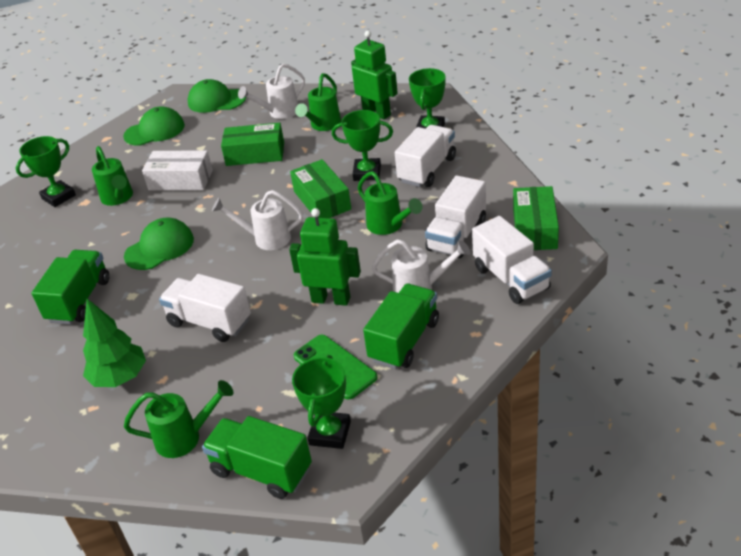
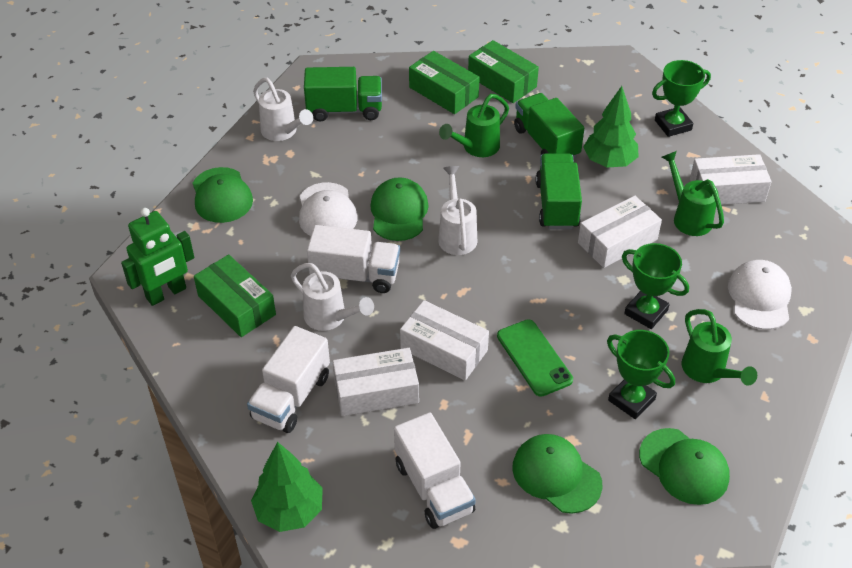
green cap: [123,106,185,146] [124,218,194,270] [188,79,246,113] = 3 -> [192,167,253,223] [370,177,429,241] [512,434,602,514] [639,428,730,505] = 4
green robot: [289,208,361,306] [351,31,398,119] = 2 -> [121,208,194,306] = 1
green tree: [83,299,146,387] = 1 -> [251,442,323,532] [583,86,639,167] = 2
green trophy: [16,136,76,207] [292,355,351,449] [332,110,393,181] [409,68,446,129] = 4 -> [607,330,675,419] [622,243,689,329] [652,60,711,137] = 3
green watering can: [92,146,133,206] [124,380,233,458] [295,73,341,131] [358,171,422,235] = 4 -> [439,94,509,157] [662,151,724,236] [682,309,757,385] = 3
white box: [142,150,213,190] = 1 -> [332,348,419,416] [400,300,489,381] [578,196,662,268] [690,154,772,205] = 4
white cap: none = 0 -> [299,182,358,236] [728,260,792,330] = 2
white truck: [159,274,251,342] [395,125,456,187] [425,176,486,258] [472,216,552,304] = 4 -> [247,326,330,433] [307,225,400,293] [394,413,476,529] = 3

